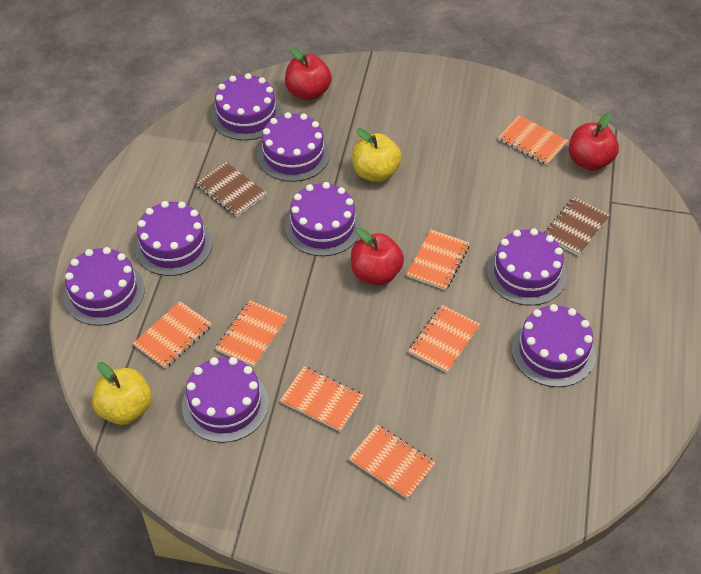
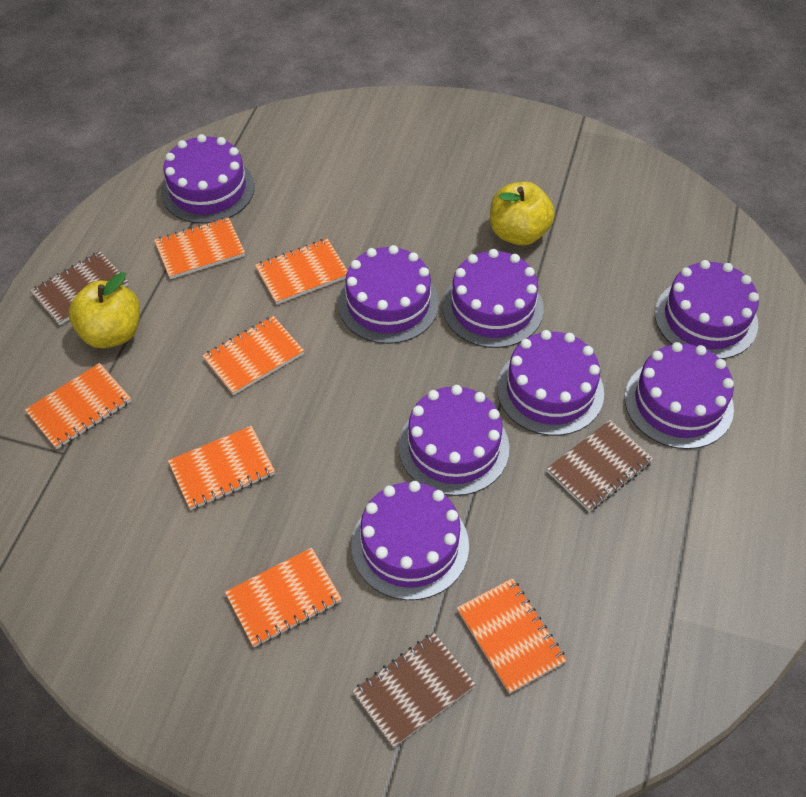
brown notebook: [196,162,267,217] [544,197,610,256] = 2 -> [30,251,129,325] [352,632,476,748] [547,420,654,511] = 3
red apple: [285,47,332,100] [351,228,404,285] [569,113,619,171] = 3 -> none = 0

